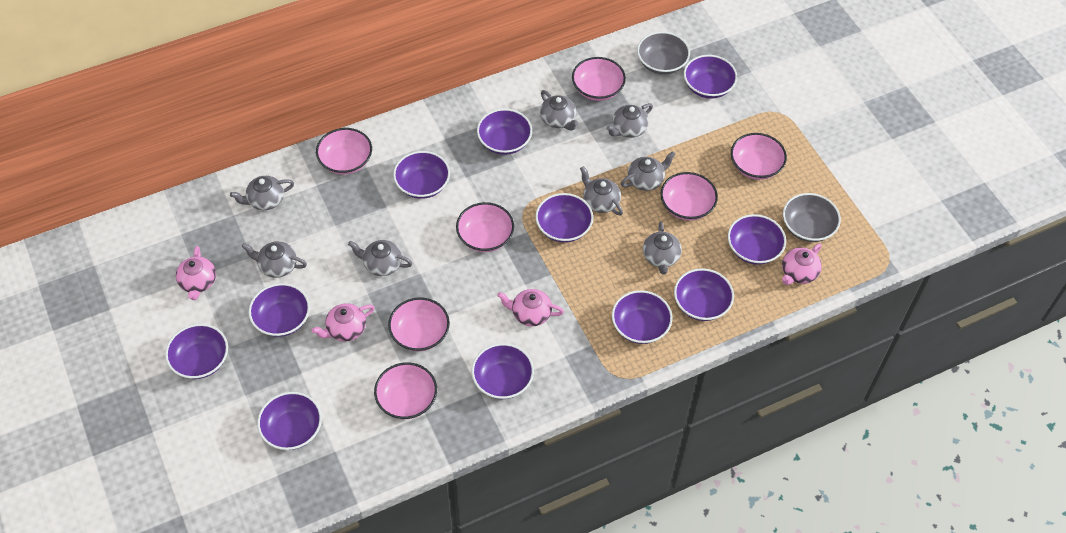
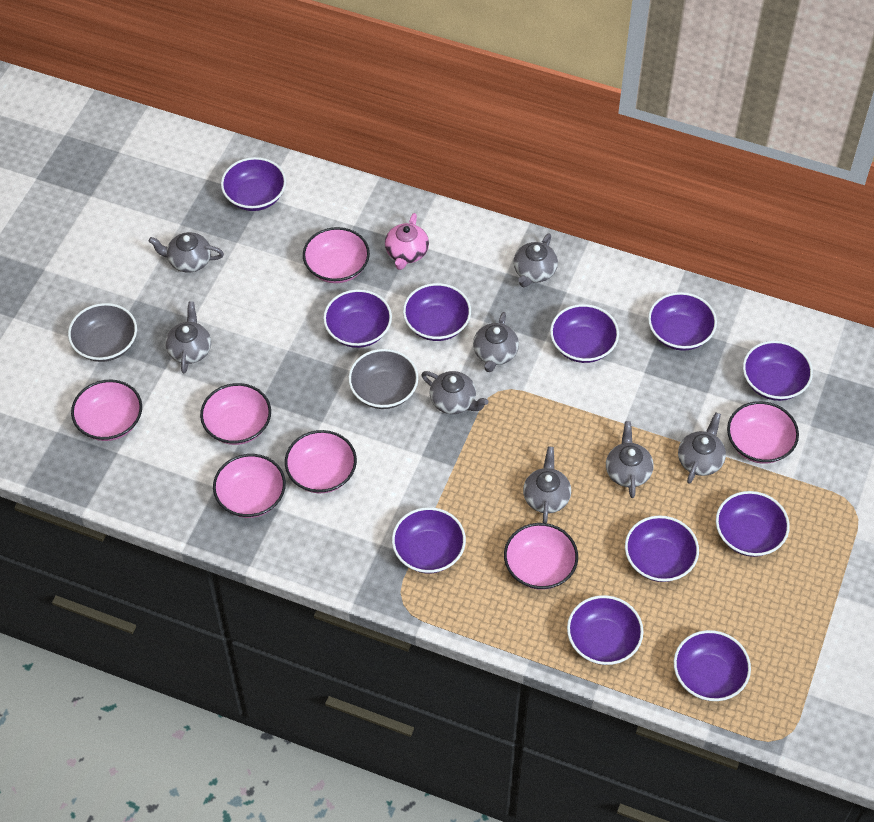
pink teapot: [176,246,216,300] [312,303,375,341] [497,289,564,326] [782,244,822,285] = 4 -> [385,213,429,270] = 1

